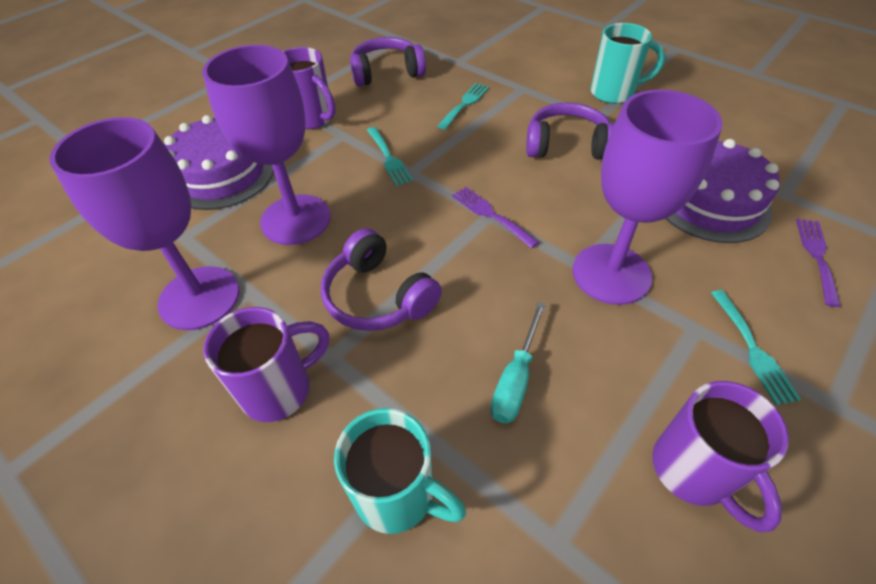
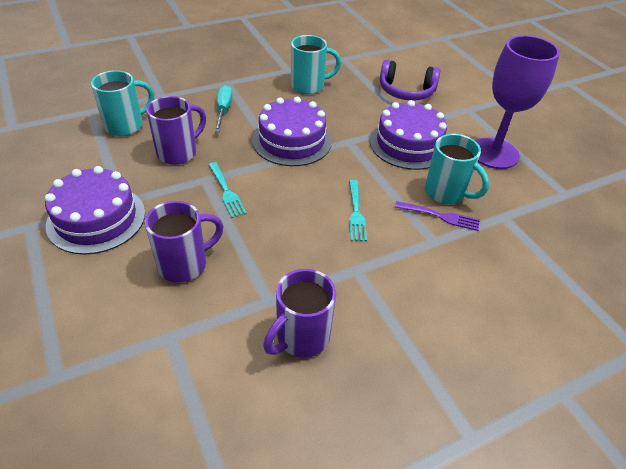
purple cake: [164,115,274,210] [666,139,780,243] = 2 -> [45,166,145,255] [252,97,332,166] [370,100,447,170] = 3
purple fork: [452,187,539,248] [796,219,841,307] = 2 -> [395,201,480,231] = 1
purple goblet: [50,117,239,330] [203,45,331,245] [573,90,723,305] = 3 -> [475,35,560,169] = 1
purple headphones: [321,228,442,331] [350,37,426,86] [526,102,614,160] = 3 -> [380,60,440,101] = 1
turquoise fork: [367,127,413,186] [437,83,489,129] [711,290,801,405] = 3 -> [209,162,247,218] [349,180,367,241] = 2
turquoise mug: [334,408,466,534] [590,23,665,104] = 2 -> [91,70,154,136] [291,35,341,94] [425,134,489,204] = 3

